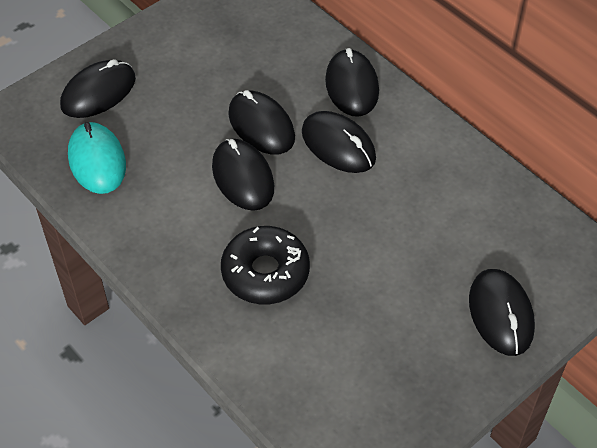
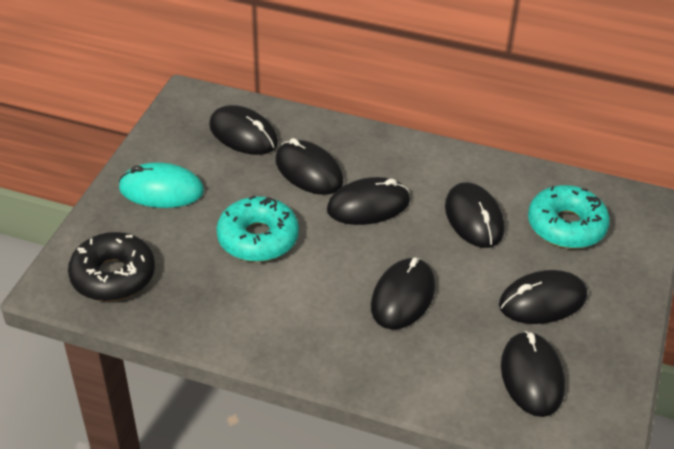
black mouse: [60,59,136,118] [212,139,274,211] [228,90,295,155] [302,111,376,173] [325,48,379,117] [469,269,535,356] = 6 -> [209,105,278,155] [275,138,343,195] [327,177,410,225] [371,257,435,330] [445,182,504,248] [499,270,587,324] [501,331,565,417] = 7
turquoise donut: none = 0 -> [216,196,299,262] [528,185,610,249] = 2

